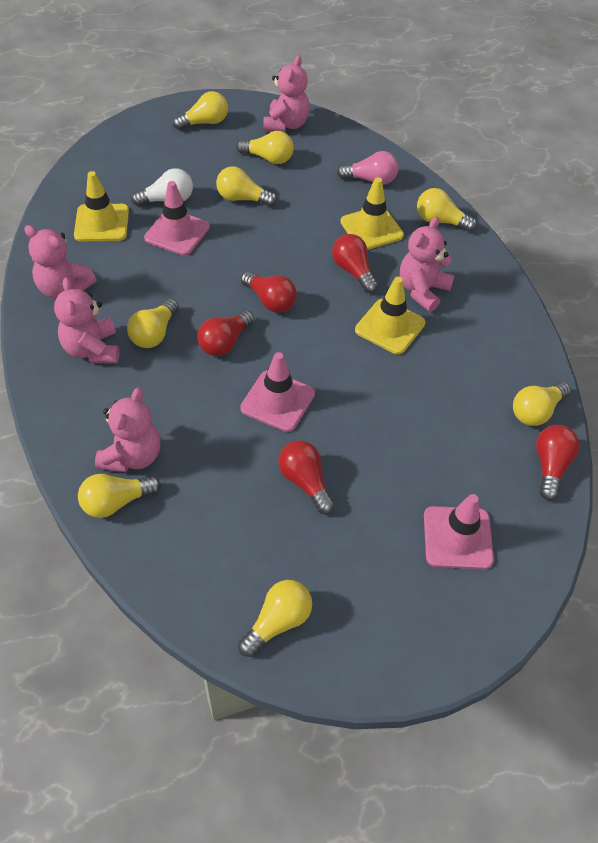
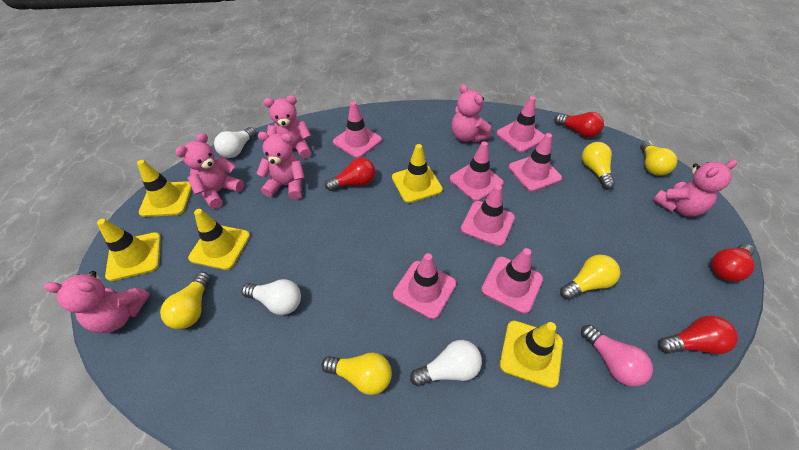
pink teddy bear: [24,225,97,299] [54,277,119,363] [95,387,160,472] [263,55,310,132] [400,217,455,312] = 5 -> [44,271,150,333] [175,133,244,209] [256,132,305,200] [264,95,311,159] [452,84,491,143] [653,160,737,216] = 6
pink traffic cone: [144,181,210,256] [240,352,315,432] [424,494,494,569] = 3 -> [333,101,382,158] [393,253,456,319] [450,141,504,201] [461,184,515,247] [481,248,543,314] [496,96,545,152] [509,133,562,192] = 7
red light bulb: [197,310,254,356] [241,271,297,313] [278,440,335,514] [332,234,378,293] [536,425,580,500] = 5 -> [325,158,375,191] [554,112,604,138] [658,315,738,354] [711,244,755,282] = 4
white light bulb: [131,168,193,206] = 1 -> [214,127,256,158] [242,279,301,315] [410,340,482,386] = 3
yellow light bulb: [78,474,161,518] [127,299,179,348] [173,91,228,130] [216,166,277,207] [236,131,294,164] [238,580,312,657] [417,188,477,232] [513,381,571,426] = 8 -> [160,272,211,329] [321,352,392,395] [560,255,620,300] [582,142,615,189] [640,140,677,176] = 5
yellow traffic cone: [74,171,129,241] [340,177,404,250] [355,277,426,354] = 3 -> [97,219,161,281] [137,160,192,217] [188,209,250,270] [392,144,443,203] [500,321,563,388] = 5

